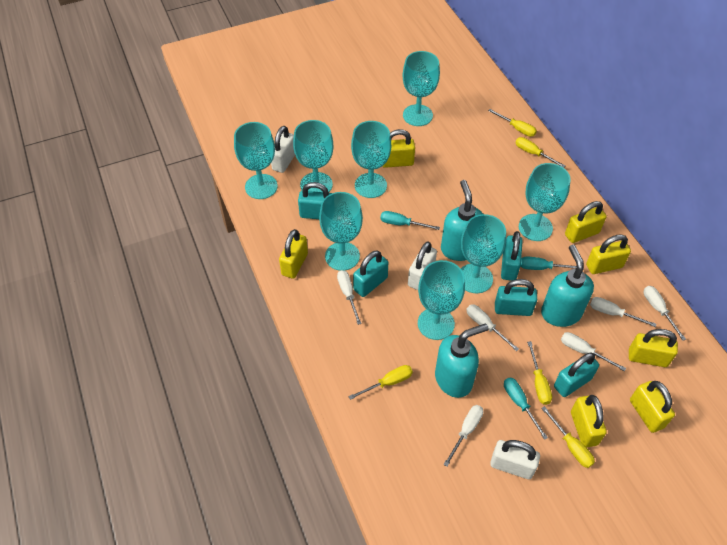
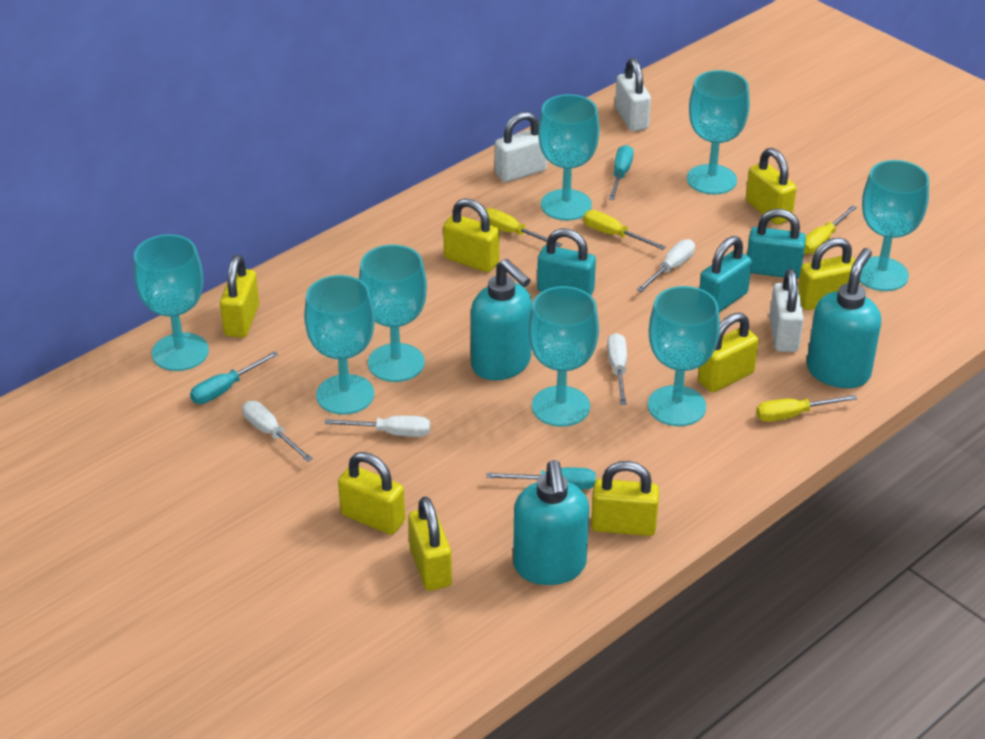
turquoise padlock: [298,182,332,219] [353,250,388,297] [495,279,537,316] [501,231,523,281] [554,352,599,397] = 5 -> [537,228,596,295] [699,236,752,312] [747,209,806,279] = 3
white screwdriver: [337,270,362,325] [443,405,483,467] [466,304,519,351] [561,332,626,371] [590,297,656,327] [643,286,686,341] = 6 -> [242,401,313,462] [325,416,430,437] [607,333,627,405] [637,239,695,292] = 4
yellow padlock: [279,229,308,279] [382,129,415,168] [565,201,606,243] [571,395,607,447] [586,234,631,274] [629,329,678,367] [630,381,675,433] = 7 -> [220,255,259,338] [338,452,405,535] [408,496,452,591] [443,198,499,272] [591,461,659,536] [698,312,759,392] [746,148,797,225] [798,238,855,310] = 8
yellow screwdriver: [348,365,413,400] [488,109,537,137] [516,137,565,168] [527,341,552,405] [541,406,595,468] = 5 -> [486,208,562,247] [583,210,666,250] [756,395,857,422] [804,205,857,254] = 4

